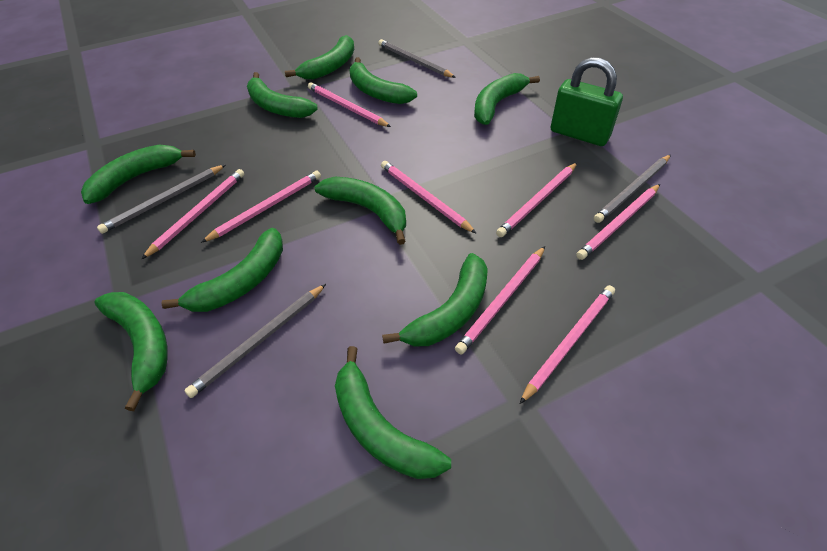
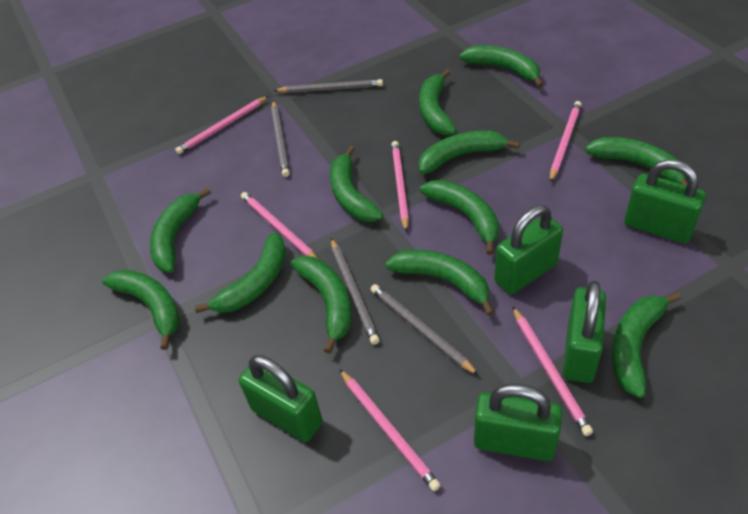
green banana: [81,144,196,204] [94,292,168,411] [161,228,283,312] [247,72,318,118] [285,35,354,80] [315,177,406,245] [335,346,451,479] [349,57,417,104] [382,253,488,347] [474,73,540,125] = 10 -> [102,269,180,350] [150,187,211,273] [195,232,286,313] [291,256,352,354] [330,146,383,222] [385,250,494,316] [418,131,520,174] [419,69,457,135] [420,180,499,255] [459,45,544,88] [585,137,687,186] [612,292,681,398] = 12
green padlock: [551,57,623,146] = 1 -> [239,355,323,442] [474,384,562,461] [494,205,563,294] [563,281,606,383] [624,159,706,244] = 5
pink pencil: [141,169,244,259] [201,171,321,243] [308,82,391,127] [381,161,477,234] [455,246,545,354] [496,163,577,237] [520,285,615,404] [576,184,660,260] = 8 -> [175,96,269,154] [241,192,317,258] [339,369,441,491] [391,141,409,232] [512,306,593,436] [550,101,582,183] = 6

